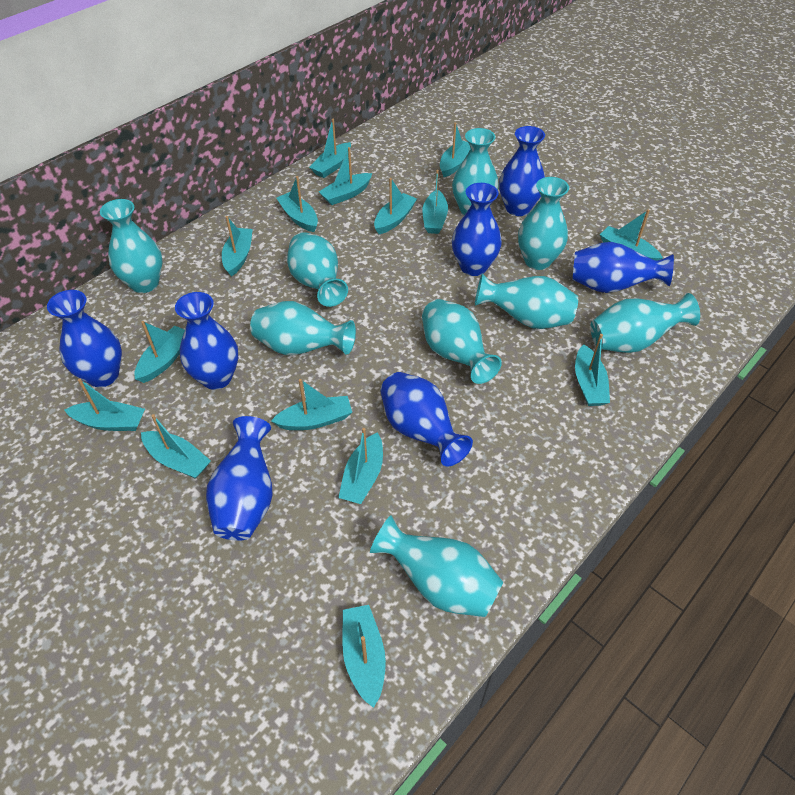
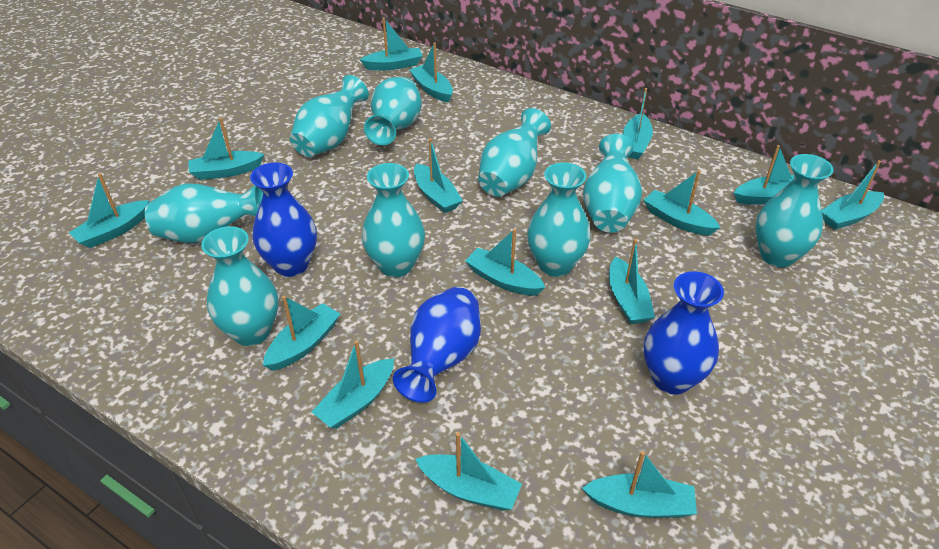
blue vase: [47,290,122,387] [175,292,238,390] [206,416,273,541] [380,372,473,466] [452,183,502,276] [499,126,545,216] [573,242,674,293] = 7 -> [250,163,317,277] [393,287,481,403] [644,271,724,395] = 3

